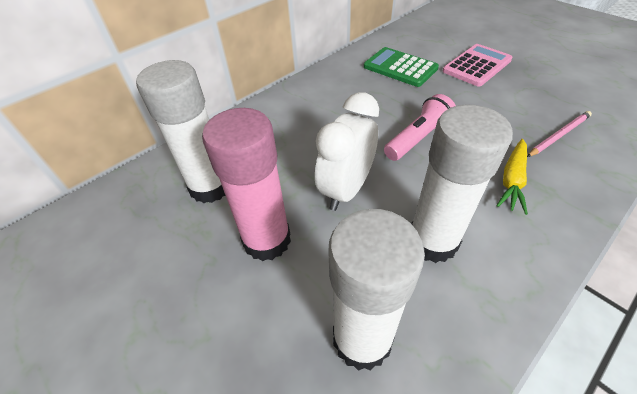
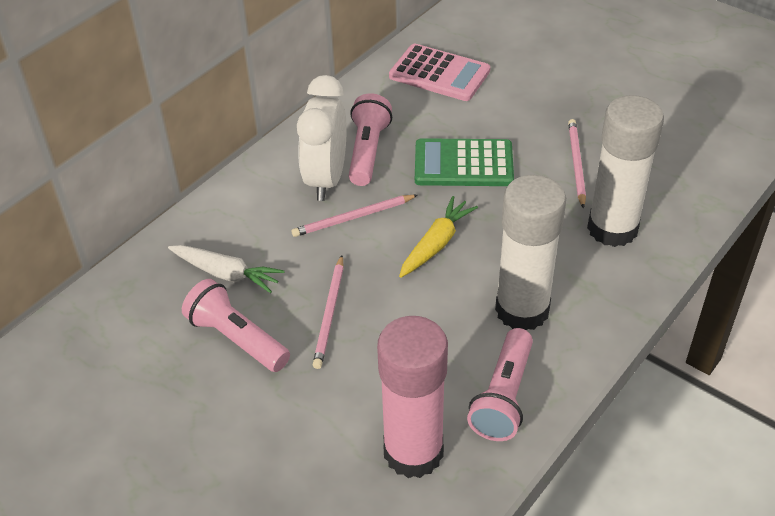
pink flashlight: [384,94,456,161] = 1 -> [182,279,290,372] [349,93,392,186] [467,328,533,441] = 3
pink pencil: [527,111,592,157] = 1 -> [291,195,418,237] [313,255,344,369] [568,119,586,209] = 3
white carrot: none = 0 -> [168,245,285,293] = 1
white glue stick: [136,60,226,203] [328,209,425,371] [411,105,513,263] = 3 -> [495,175,566,330] [587,95,664,247] = 2

